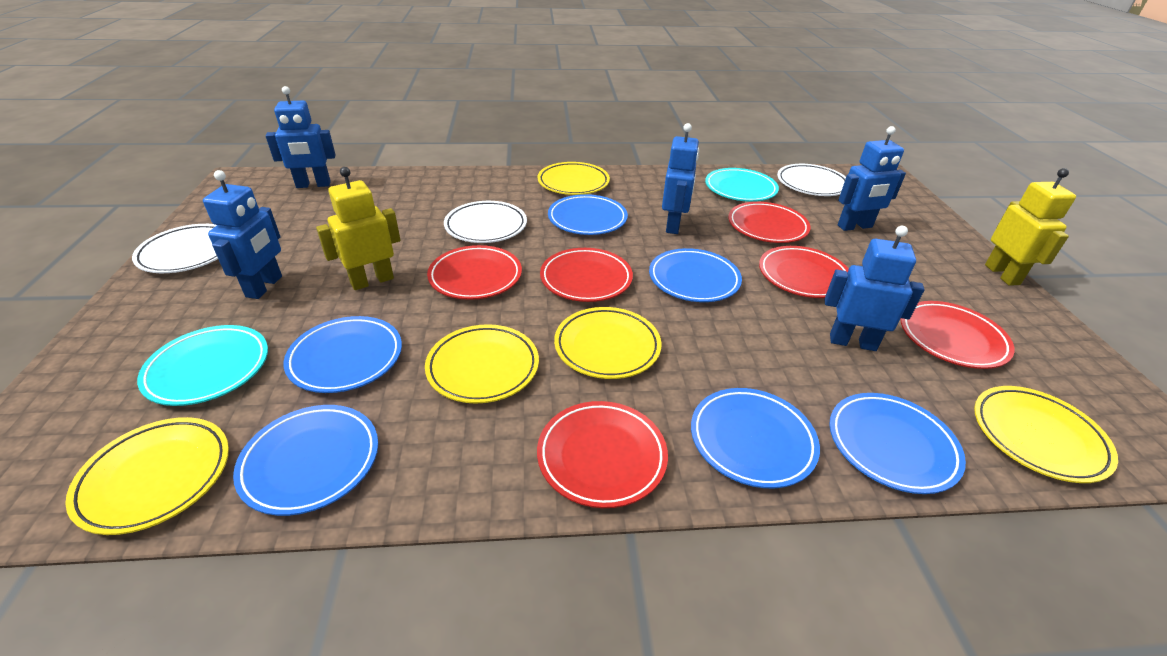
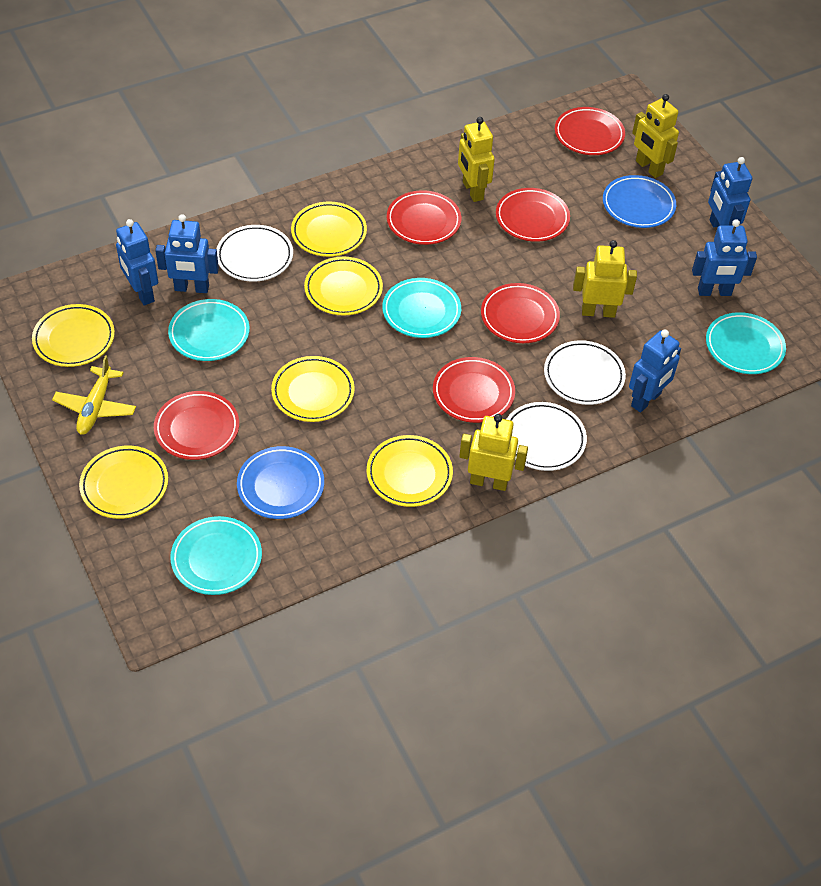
blue plate: [233,405,378,516] [283,316,402,393] [548,194,628,235] [649,248,742,302] [691,388,820,488] [829,393,966,494] = 6 -> [237,446,324,519] [603,175,676,228] = 2
turquoise plate: [137,325,268,406] [705,168,779,202] = 2 -> [168,299,250,361] [170,516,262,595] [382,278,461,338] [706,312,786,374] = 4
yellow plane: none = 0 -> [52,355,136,435] = 1
yellow plate: [65,417,229,535] [425,324,539,403] [538,162,610,195] [554,307,661,379] [974,386,1118,483] = 5 -> [32,304,115,367] [79,446,168,519] [271,356,355,422] [291,202,367,257] [304,257,383,316] [367,435,453,507] = 6
yellow robot: [316,167,401,290] [985,168,1076,286] = 2 -> [458,117,495,202] [459,414,528,491] [573,240,637,318] [632,94,679,178] = 4

